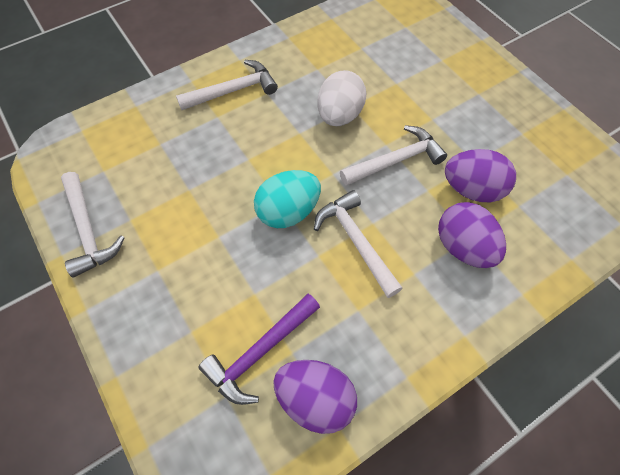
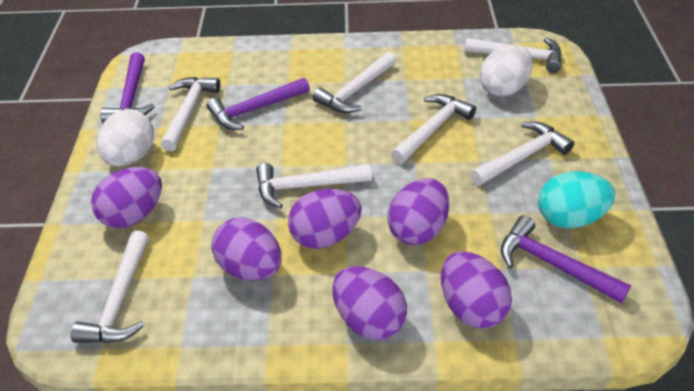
purple egg: [273,360,357,434] [438,202,506,268] [445,149,516,202] = 3 -> [91,167,162,228] [211,218,282,281] [288,189,362,249] [332,266,407,340] [387,178,449,245] [441,251,512,328] = 6
purple hammer: [198,294,320,405] = 1 -> [100,52,155,123] [207,78,310,130] [501,215,631,304] = 3
white egg: [317,70,366,126] = 1 -> [97,109,154,166] [480,45,533,97] = 2
white hammer: [61,172,125,278] [176,60,278,110] [314,190,403,298] [340,125,447,186] = 4 -> [71,231,149,343] [161,77,220,151] [256,163,372,209] [312,52,396,113] [391,94,476,164] [465,38,562,73] [470,122,574,186] = 7

